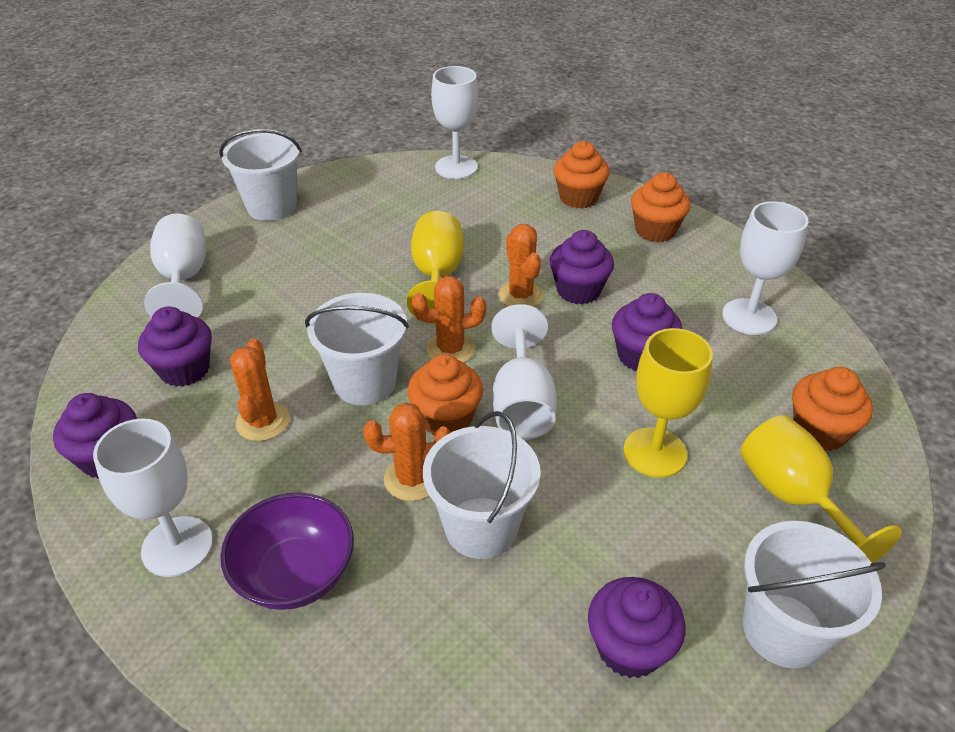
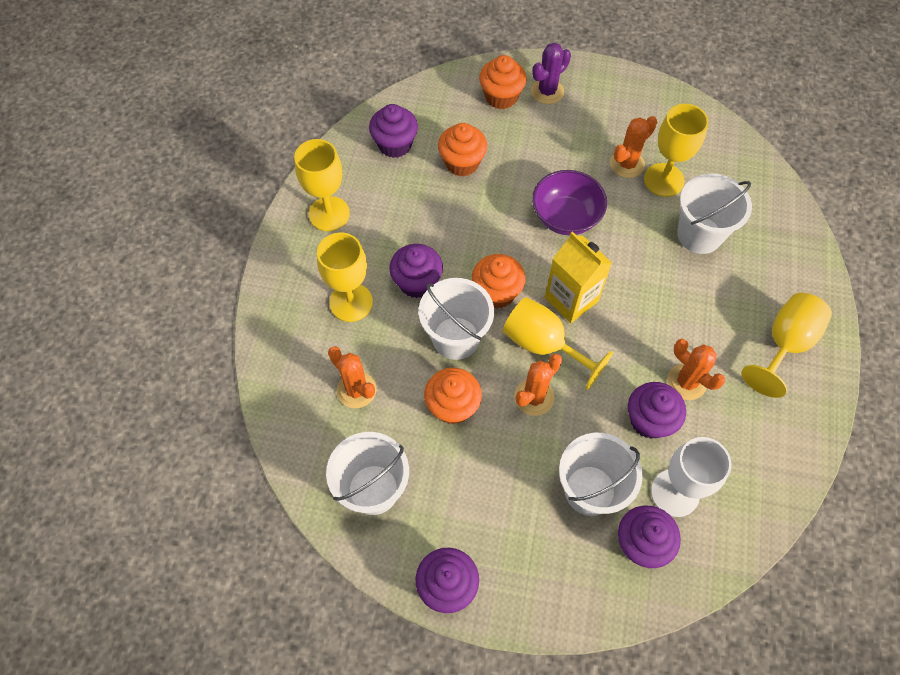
purple cactus: none = 0 -> [531,43,571,104] = 1
white goblet: [93,418,213,577] [144,214,206,318] [431,66,479,179] [491,304,557,439] [722,201,808,335] = 5 -> [651,437,732,517] = 1
yellow carton: none = 0 -> [545,231,612,323] = 1
yellow goblet: [407,211,464,323] [624,328,713,478] [740,415,902,563] = 3 -> [294,139,350,231] [317,232,373,322] [503,297,613,390] [644,104,709,197] [741,293,832,398] = 5

